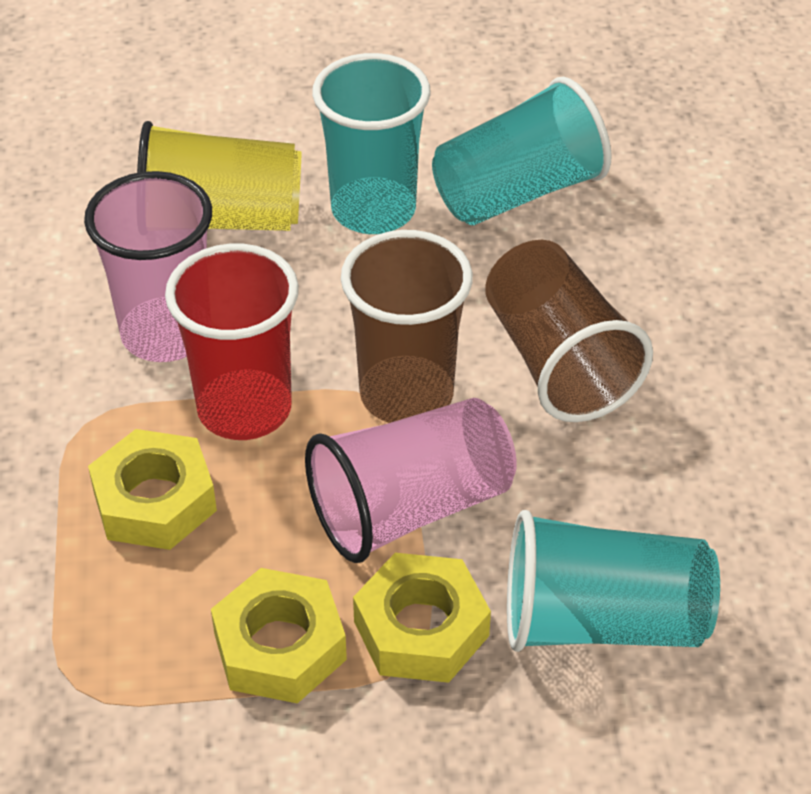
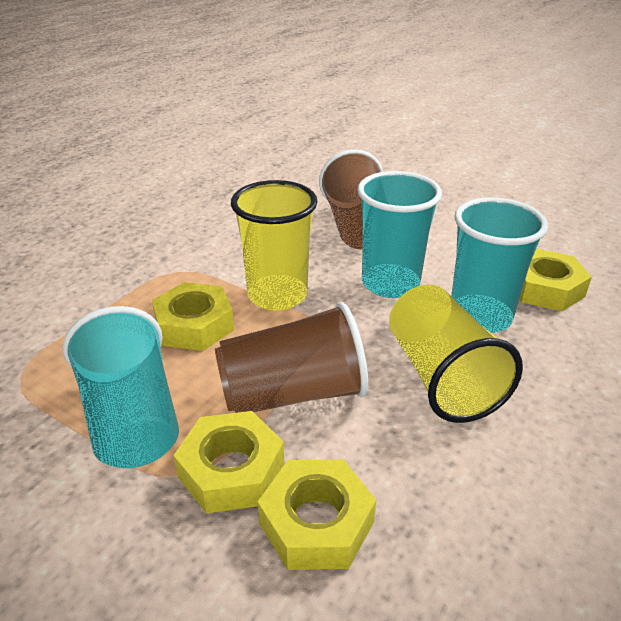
pink cup: [84,171,212,362] [305,398,517,563] = 2 -> none = 0
red cup: [165,244,299,440] = 1 -> none = 0
yellow cup: [137,121,302,231] = 1 -> [231,180,318,311] [389,284,523,423] = 2
yellow nut: [88,429,217,550] [211,568,347,704] [353,553,491,683] = 3 -> [152,282,234,351] [173,411,284,514] [258,459,376,570] [520,249,592,311] = 4

